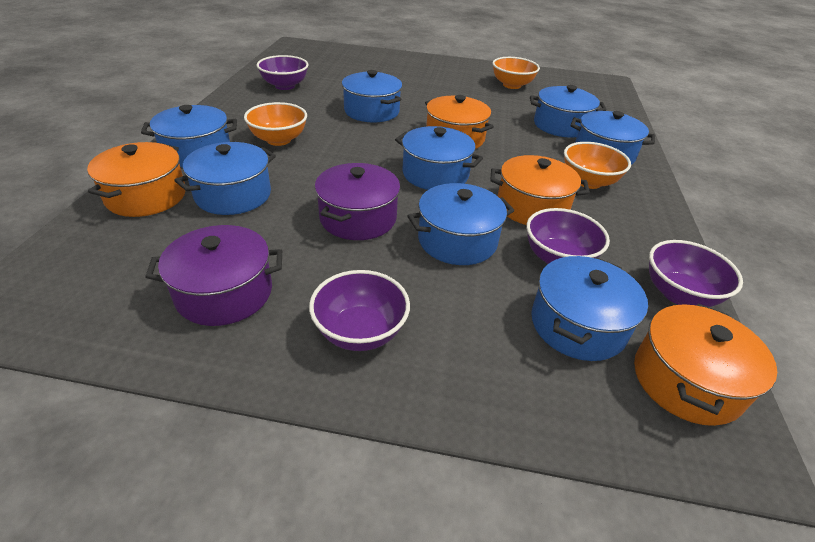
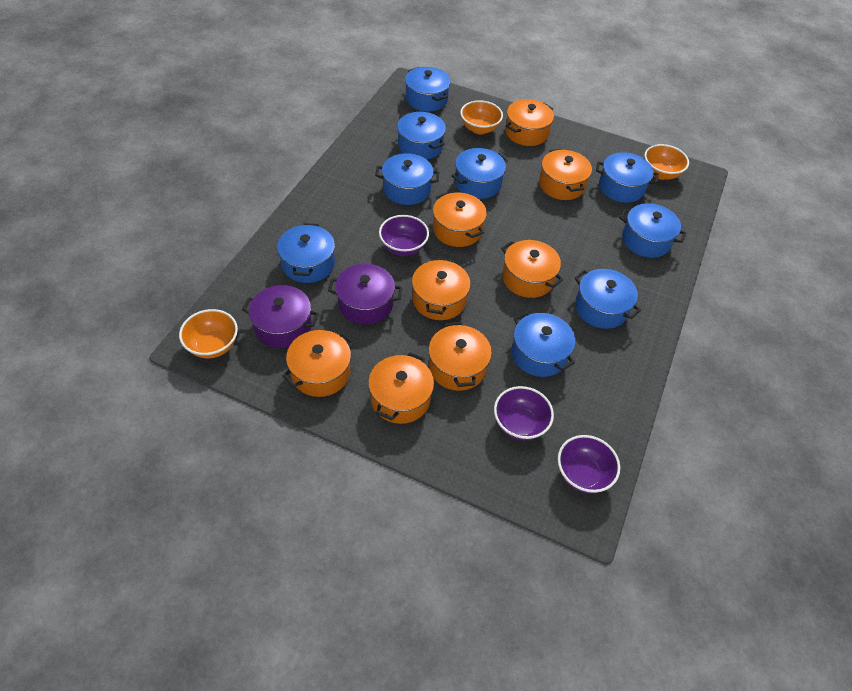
blue pot: [141,105,237,167] [174,142,276,215] [342,70,402,123] [395,126,483,190] [408,183,514,265] [530,85,606,138] [531,256,648,361] [571,111,655,165] = 8 -> [277,223,335,283] [375,153,439,205] [397,112,446,159] [405,67,451,112] [452,148,508,199] [511,312,575,377] [574,269,641,329] [596,152,658,203] [619,203,687,258] = 9
orange pot: [87,142,186,217] [425,95,494,149] [491,155,590,225] [634,303,777,426] = 4 -> [282,330,354,397] [368,352,434,424] [412,258,471,320] [428,322,492,391] [433,192,487,247] [501,240,564,298] [505,99,554,146] [539,149,592,200] = 8
purple bowl: [257,55,308,90] [309,270,410,351] [526,208,610,264] [649,240,743,307] = 4 -> [379,215,429,256] [494,386,554,441] [558,435,620,493] = 3

